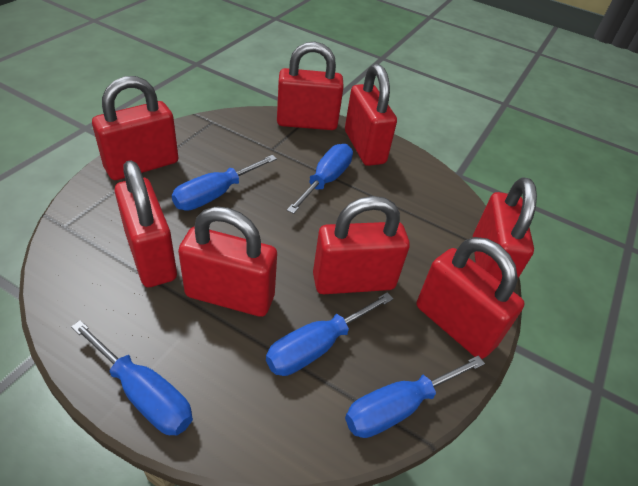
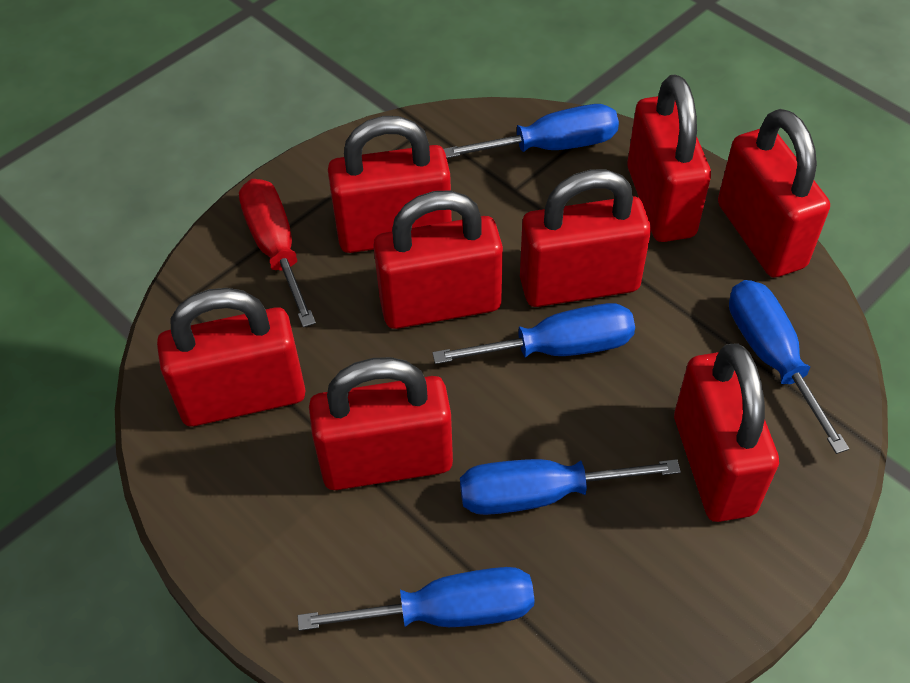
red screwdriver: none = 0 -> [239,179,316,328] = 1

